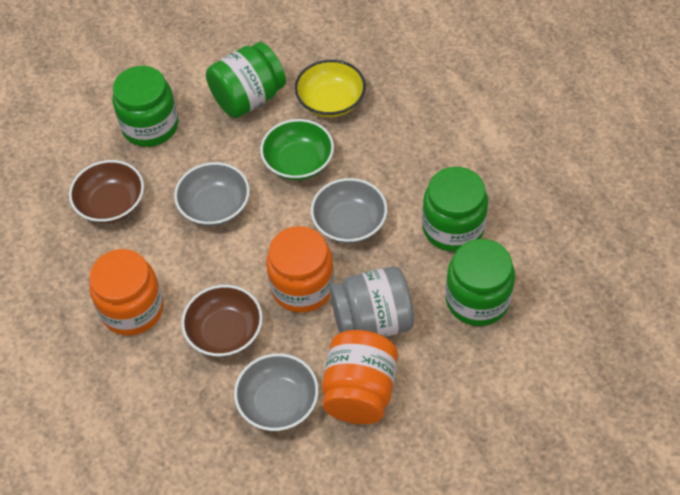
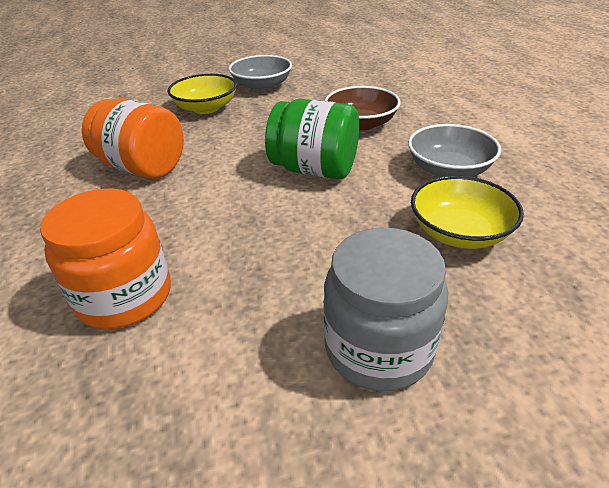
brown bowl: [69,160,144,223] [181,285,263,357] = 2 -> [325,86,401,131] = 1
green bowl: [260,119,334,180] = 1 -> none = 0
green jar: [113,66,178,147] [206,42,286,118] [422,167,488,252] [446,239,515,326] = 4 -> [265,99,359,179] = 1
grey bowl: [174,162,250,226] [234,353,319,431] [311,178,387,243] = 3 -> [229,55,292,91] [408,124,501,177] = 2
orange jar: [89,249,164,336] [266,226,334,313] [322,330,398,424] = 3 -> [40,188,171,329] [82,98,184,179] = 2
yellow bowl: [295,60,366,117] = 1 -> [167,74,237,114] [411,176,524,249] = 2

